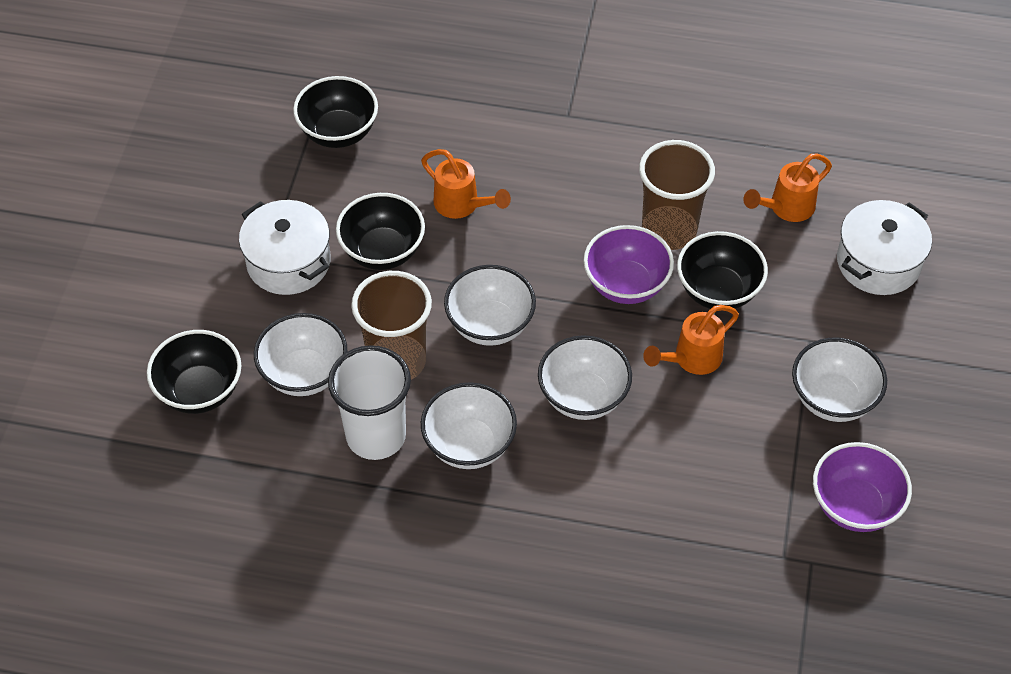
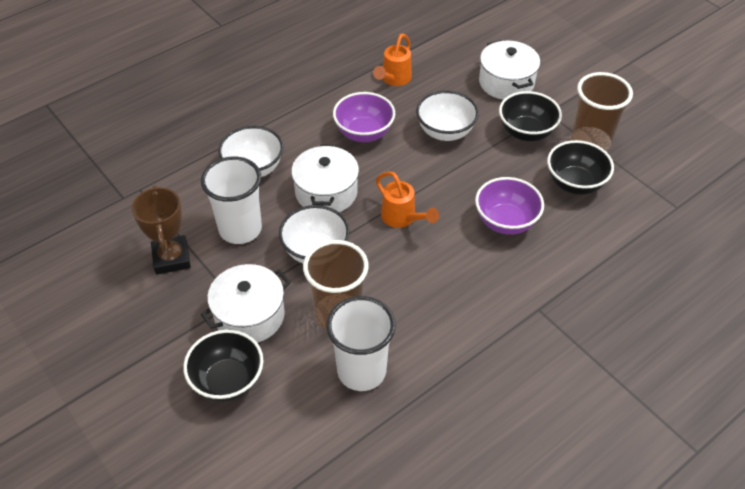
black bowl: [147,330,242,414] [293,76,378,148] [336,193,425,270] [677,231,768,311] = 4 -> [183,330,263,402] [499,91,562,141] [547,140,614,195] = 3
brown trophy: none = 0 -> [131,185,191,275] = 1
orange watering can: [421,149,511,219] [643,305,739,375] [743,154,832,222] = 3 -> [373,34,412,86] [376,171,439,228] = 2
white bowl: [254,313,347,396] [421,382,517,469] [444,265,536,346] [538,335,632,420] [792,338,887,422] = 5 -> [218,126,283,177] [279,205,350,263] [416,91,479,141] = 3
white cup: [328,345,411,460] = 1 -> [201,156,262,244] [326,296,396,391] = 2
white pot: [239,200,331,295] [837,200,932,295] = 2 -> [201,264,291,343] [291,144,359,212] [479,40,540,100] = 3

